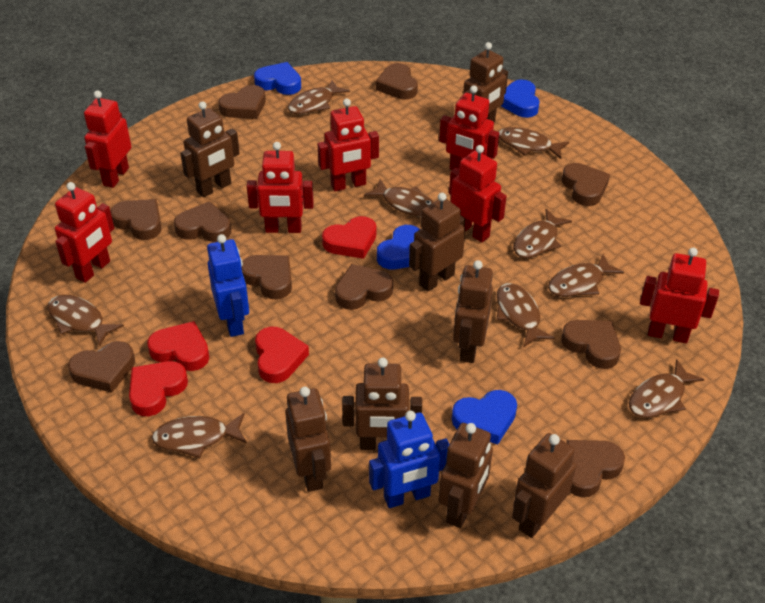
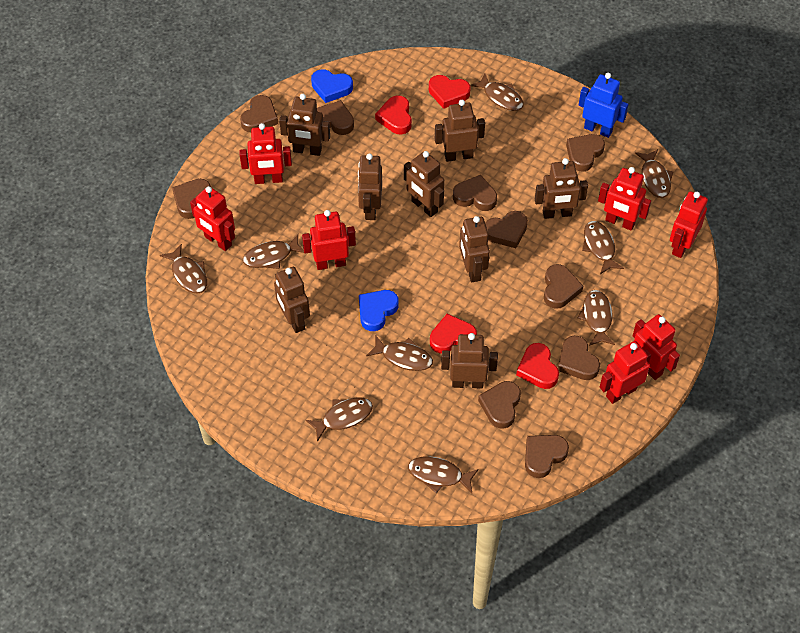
blue heart: [254,62,301,95] [377,225,420,270] [452,390,517,445] [501,80,539,118] = 4 -> [311,69,353,103] [359,290,399,331] = 2
blue robot: [207,234,249,337] [369,411,449,508] = 2 -> [579,73,629,138] = 1

